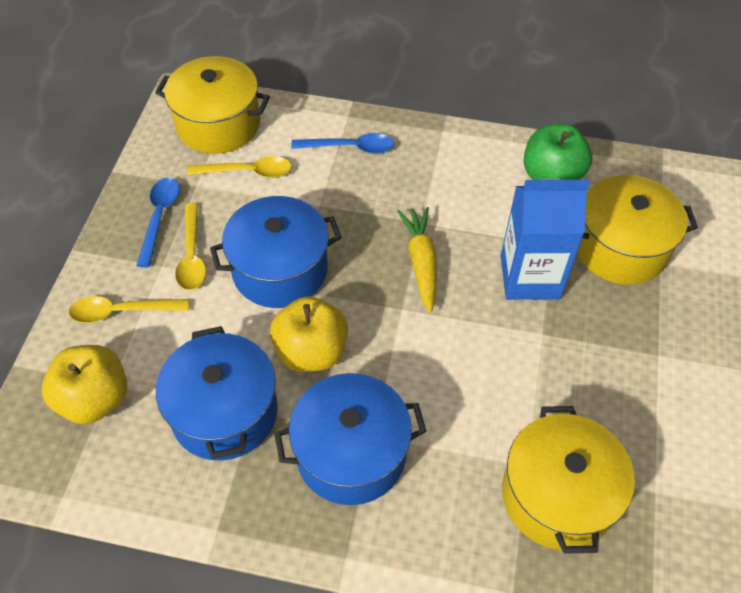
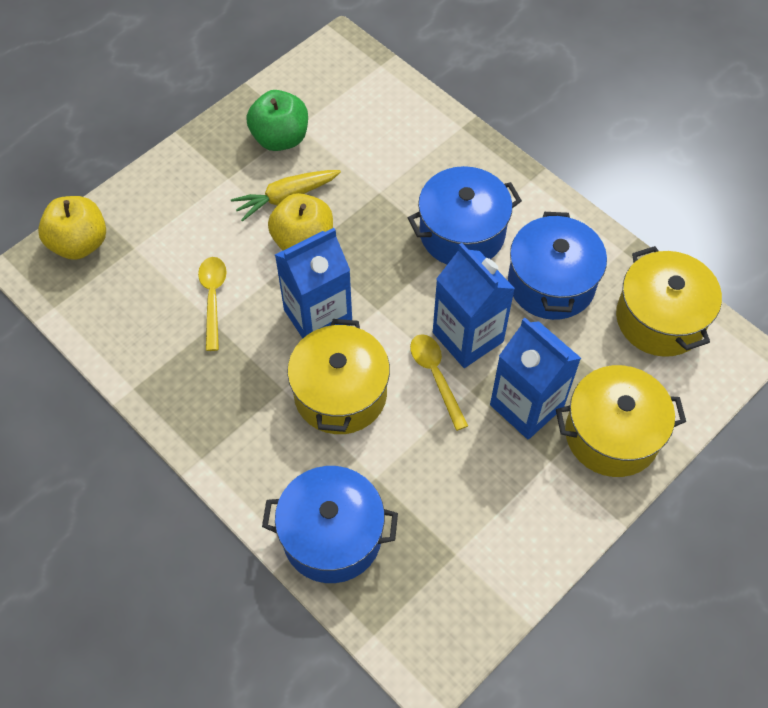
blue carton: [501,178,590,300] = 1 -> [275,228,352,338] [433,243,515,368] [490,318,581,440] = 3
blue spoon: [136,178,180,268] [291,133,394,154] = 2 -> none = 0
yellow spoon: [69,296,189,323] [175,203,206,290] [187,156,292,178] = 3 -> [198,257,227,351] [410,334,468,431] = 2

